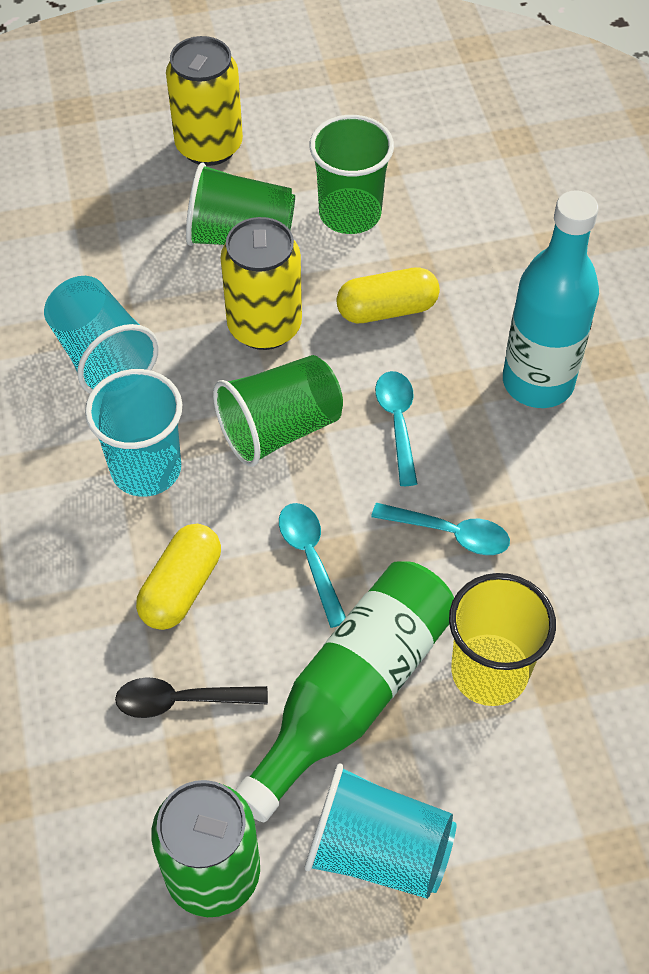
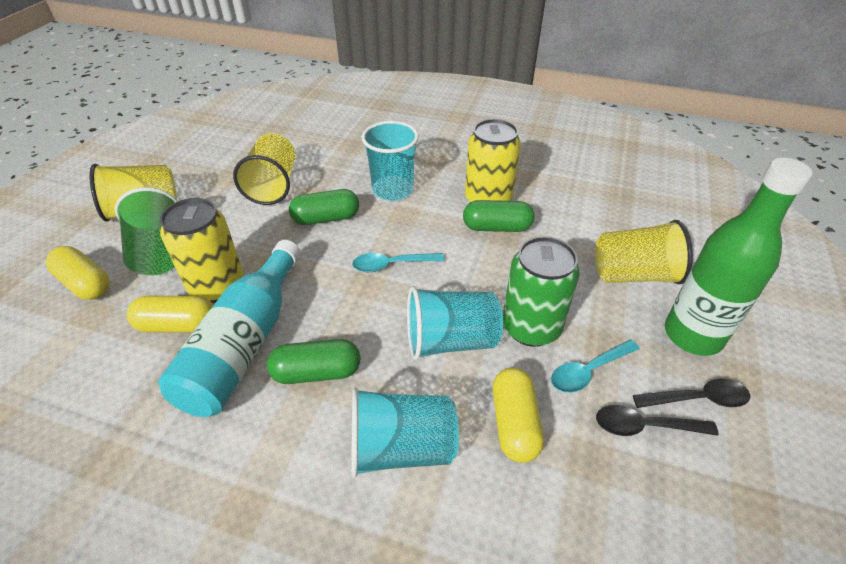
black spoon: [115,677,268,718] = 1 -> [596,405,718,436] [633,379,750,408] = 2
green capsule: none = 0 -> [267,339,361,384] [289,189,359,225] [463,200,535,232] = 3
green cup: [186,163,295,246] [213,355,343,467] [310,115,394,234] = 3 -> [115,187,178,275] = 1
turquoise spoon: [279,503,346,628] [371,503,510,555] [375,371,418,486] = 3 -> [352,253,444,272] [551,340,640,393] = 2
yellow capsule: [136,524,221,630] [336,267,440,323] = 2 -> [46,246,110,300] [127,296,213,332] [492,367,544,463] = 3
yellow cup: [449,573,556,706] = 1 -> [89,164,177,222] [233,133,296,205] [595,220,693,284] = 3

